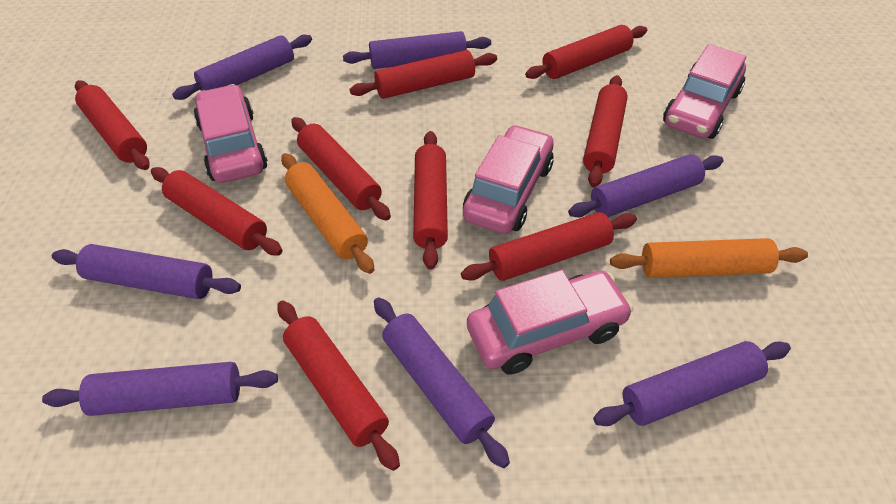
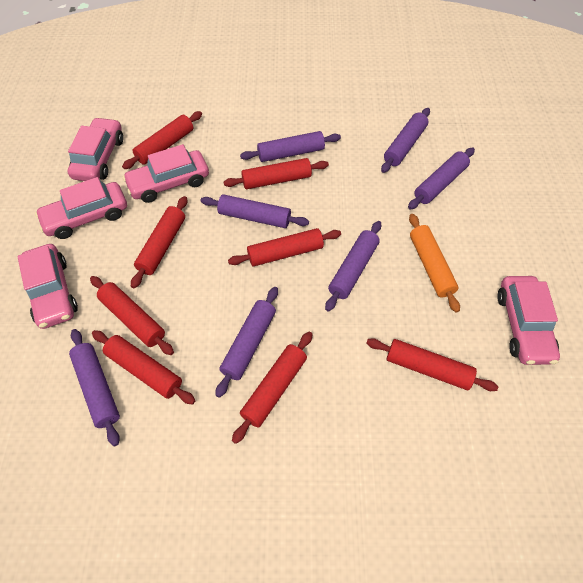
orange rolling pin: [281,153,375,274] [610,238,808,278] = 2 -> [409,214,460,313] = 1
pink car: [194,84,268,183] [463,125,554,234] [467,270,633,374] [663,44,746,139] = 4 -> [17,244,78,329] [35,177,127,239] [68,117,123,181] [123,144,209,203] [497,276,560,365] = 5
red rolling pin: [75,80,150,170] [151,167,283,255] [277,301,400,471] [291,117,391,221] [350,50,497,99] [413,131,448,270] [461,212,637,281] [525,25,647,79] [583,75,628,188] = 9 -> [90,276,174,355] [92,330,195,405] [122,111,202,169] [131,196,187,288] [224,158,329,189] [228,228,341,266] [232,332,312,444] [367,338,498,391] = 8

